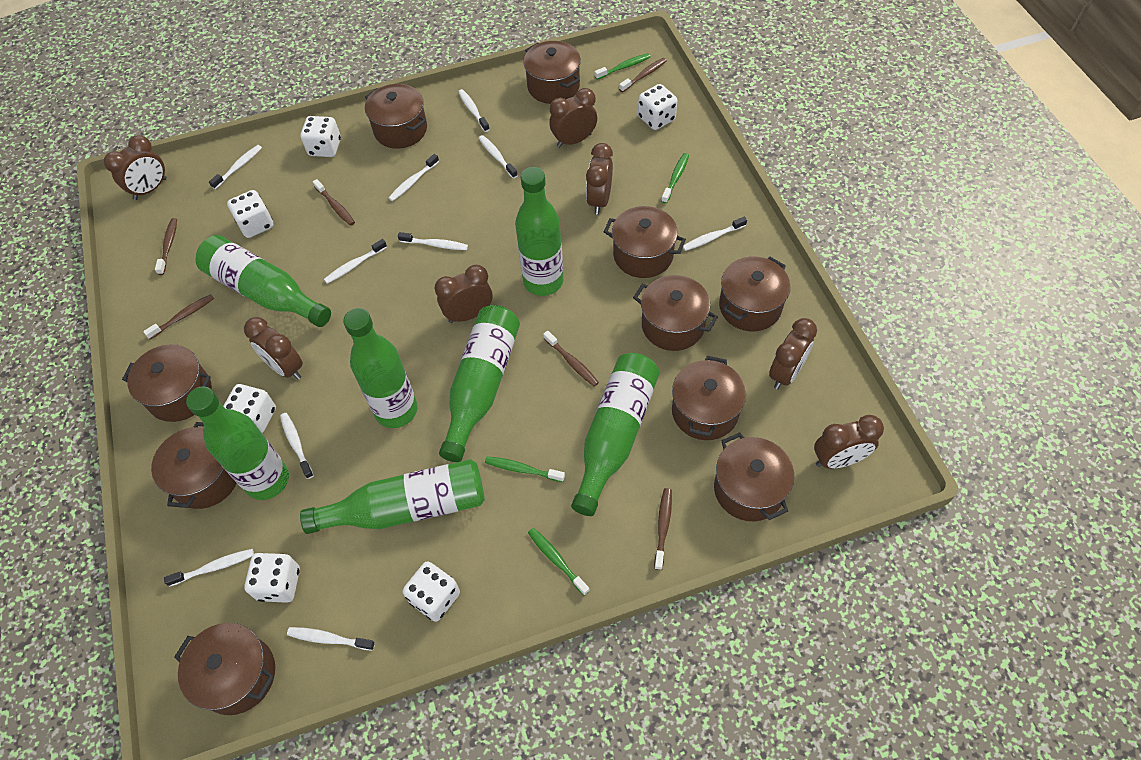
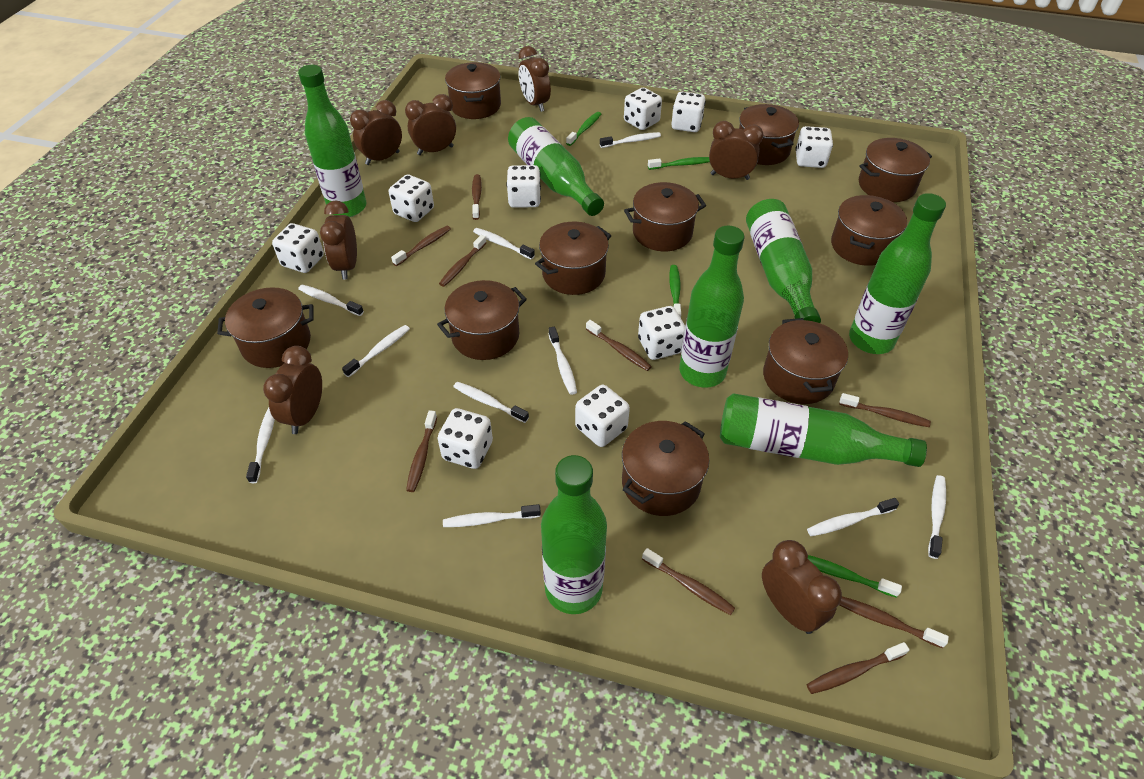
brown toothbrush: [143,294,214,339] [155,218,177,275] [313,179,355,226] [543,331,599,386] [619,58,667,92] [654,488,672,570] = 6 -> [391,226,451,266] [406,410,437,492] [439,235,486,287] [472,174,482,220] [586,320,652,371] [642,548,735,615] [807,642,910,694] [839,393,931,427] [839,596,949,648] = 9
white dice: [223,384,276,433] [227,190,273,238] [244,553,300,603] [300,116,341,157] [403,561,460,622] [638,84,677,130] = 6 -> [272,223,324,273] [389,174,434,222] [437,408,493,469] [506,165,541,208] [575,385,630,447] [624,88,662,130] [638,306,685,360] [671,92,706,132] [795,126,833,168] = 9

